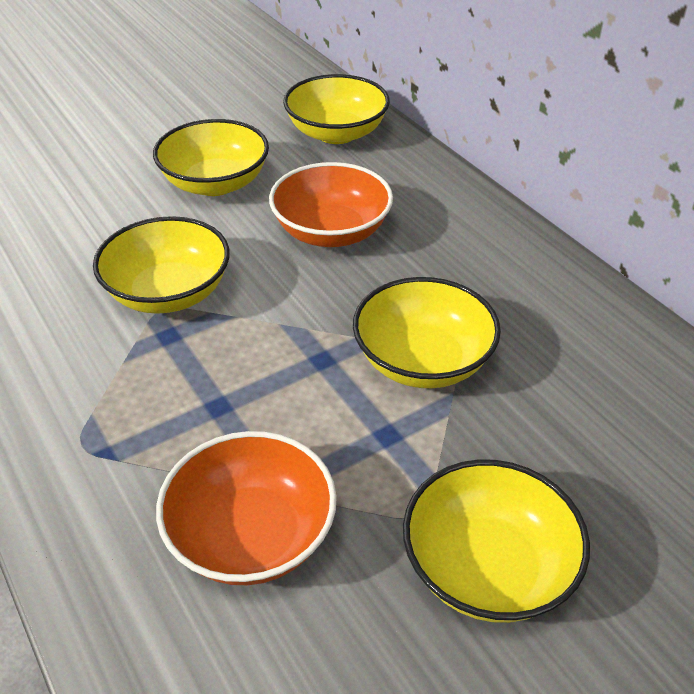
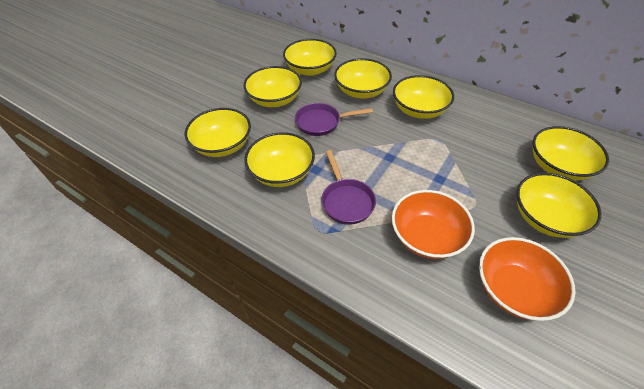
purple pan: none = 0 -> [295,103,373,136] [321,150,376,225] = 2
yellow bowl: [93,216,230,314] [153,119,269,196] [283,74,390,144] [353,277,501,388] [403,459,590,623] = 5 -> [185,108,251,157] [243,66,302,107] [244,132,315,187] [283,39,337,76] [334,58,392,99] [393,75,454,119] [516,173,602,238] [533,126,609,181] = 8

